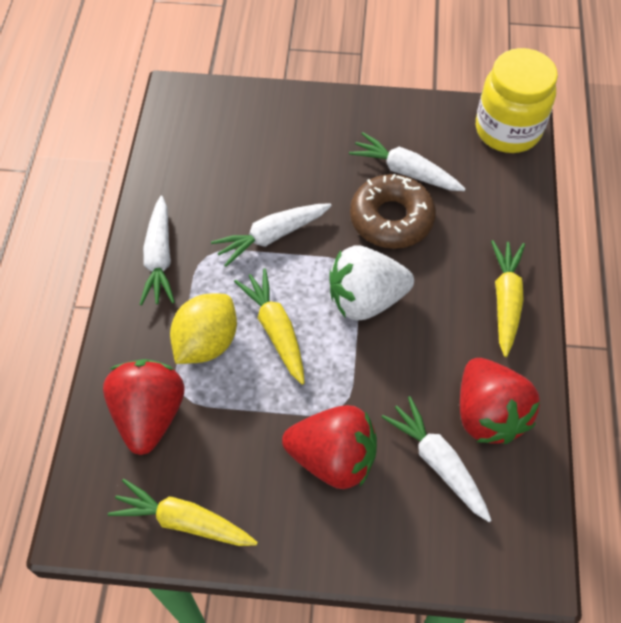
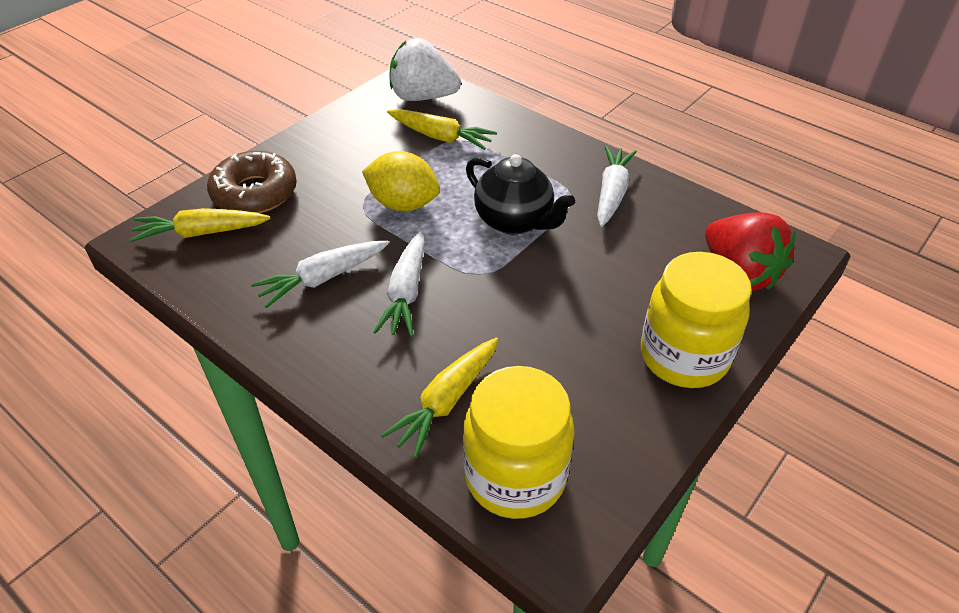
black teapot: none = 0 -> [466,154,575,235] = 1
red strawberry: [103,359,185,455] [282,405,377,489] [460,358,540,444] = 3 -> [705,212,795,291] = 1
white carrot: [139,196,175,305] [211,203,332,267] [349,132,465,191] [382,396,492,522] = 4 -> [251,241,389,308] [373,231,425,337] [597,146,637,227] = 3
yellow jar: [476,48,558,153] = 1 -> [463,366,575,519] [641,252,752,388] = 2

